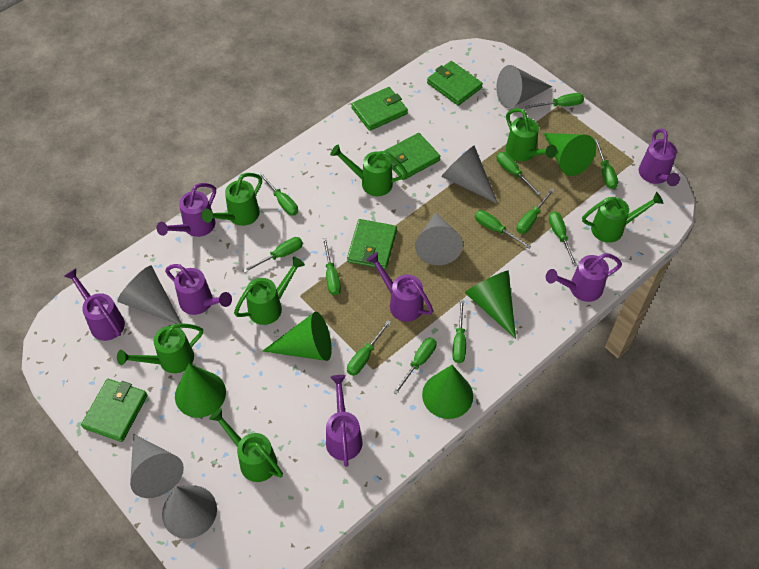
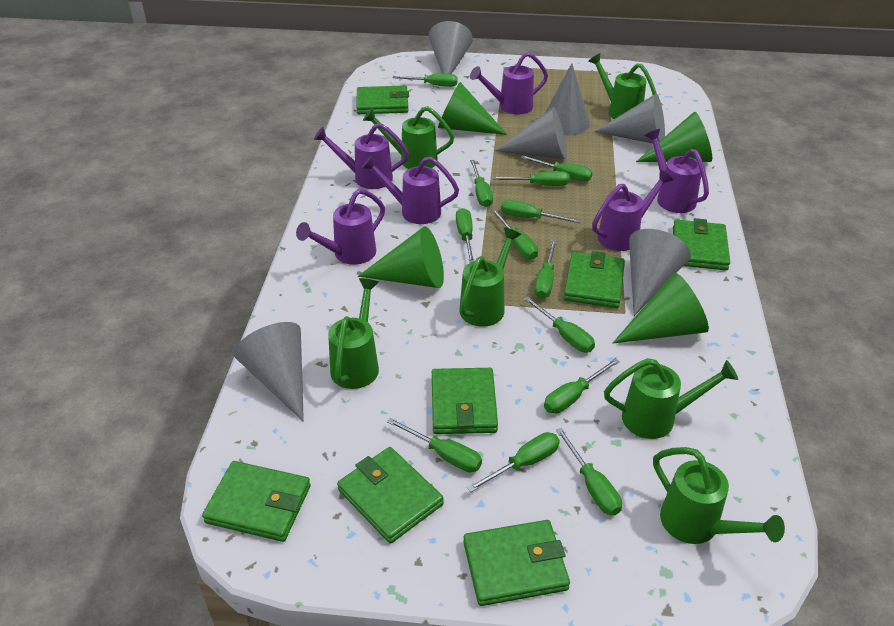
green cone: [175,363,226,418] [263,312,332,361] [422,365,473,419] [465,271,516,339] [544,133,596,176] = 5 -> [358,226,444,288] [438,82,507,135] [612,273,709,344] [636,111,712,162] = 4
green screwdriver: [243,237,303,273] [258,172,298,216] [323,238,341,295] [347,320,391,376] [393,338,436,395] [452,300,466,363] [475,210,531,249] [497,152,541,195] [517,188,554,234] [525,93,584,109] [549,211,577,266] [594,139,618,189] = 12 -> [387,417,482,473] [392,73,458,87] [456,208,474,263] [467,432,560,492] [470,160,493,207] [491,209,538,259] [492,171,570,186] [501,200,581,223] [520,155,593,182] [524,296,595,352] [534,240,557,299] [544,358,620,414] [556,428,622,516] = 13
green wallet: [81,379,147,442] [347,219,397,269] [351,87,408,131] [384,133,441,180] [427,61,483,106] = 5 -> [202,461,311,542] [337,447,443,543] [356,86,409,114] [432,368,498,434] [463,520,570,606] [564,251,625,308] [673,218,730,270] = 7
green watering can: [117,323,203,373] [202,173,262,226] [209,408,283,482] [234,257,305,325] [330,145,407,196] [506,108,557,161] [582,192,663,243] = 7 -> [328,278,379,389] [363,106,454,169] [459,227,521,327] [588,53,656,119] [604,358,738,439] [653,447,785,544] = 6
purple watering can: [64,268,125,341] [156,183,216,237] [165,264,232,315] [326,375,362,467] [366,252,433,322] [546,253,622,302] [639,129,680,186] = 7 -> [296,189,385,265] [314,123,409,189] [361,155,459,224] [470,52,548,114] [592,169,674,251] [645,129,709,213] = 6

